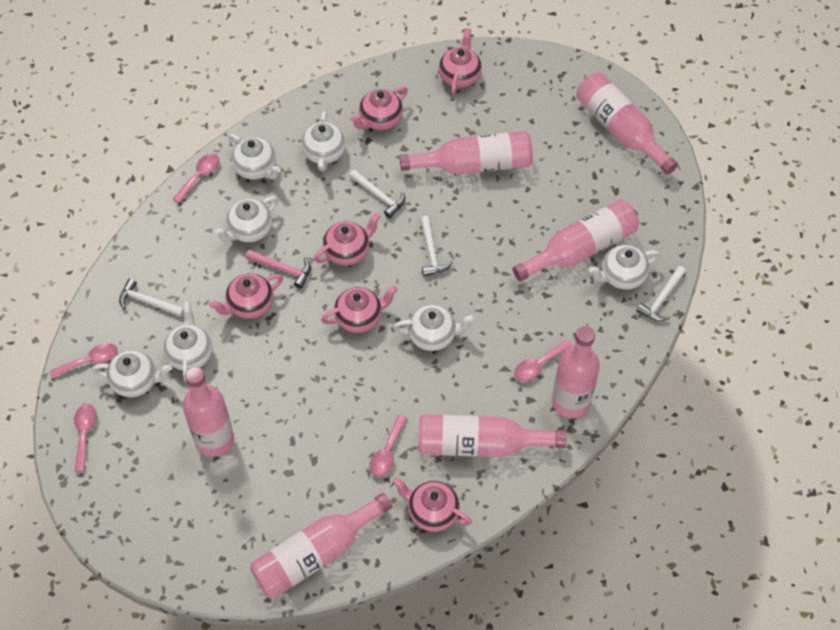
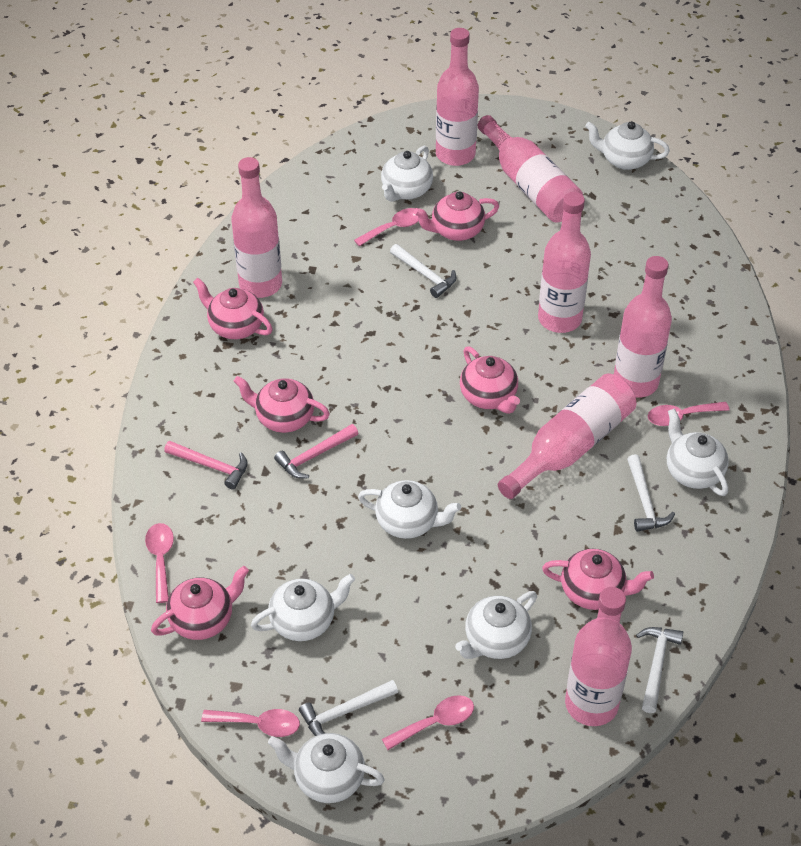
pink hammer: [246,250,311,289] = 1 -> [164,441,248,490] [274,424,358,479] = 2

